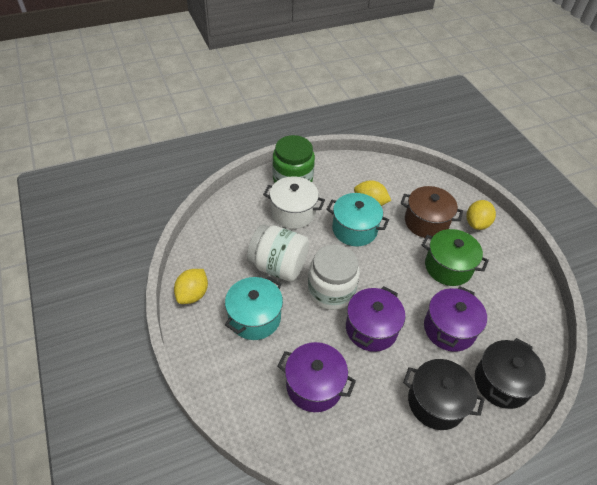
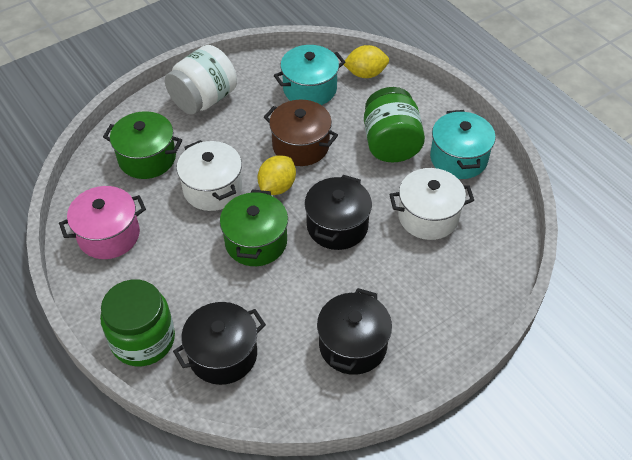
black pot: [403,359,485,430] [475,338,546,409] = 2 -> [173,302,266,385] [304,175,372,250] [317,288,392,375] = 3
green jar: [272,135,315,183] = 1 -> [100,279,175,366] [364,87,425,163] = 2
green pot: [422,229,489,286] = 1 -> [103,111,182,179] [220,189,288,266] = 2
pink pot: none = 0 -> [59,186,146,259] = 1
purple pot: [277,342,356,412] [346,286,405,352] [424,286,487,352] = 3 -> none = 0
white jar: [247,224,309,282] [308,245,360,310] = 2 -> [165,45,237,115] = 1
white pot: [263,176,325,229] = 1 -> [177,140,242,211] [389,168,474,240] = 2
yellow lemon: [174,269,208,304] [354,180,391,206] [466,200,496,230] = 3 -> [257,155,296,195] [344,45,389,78] = 2

